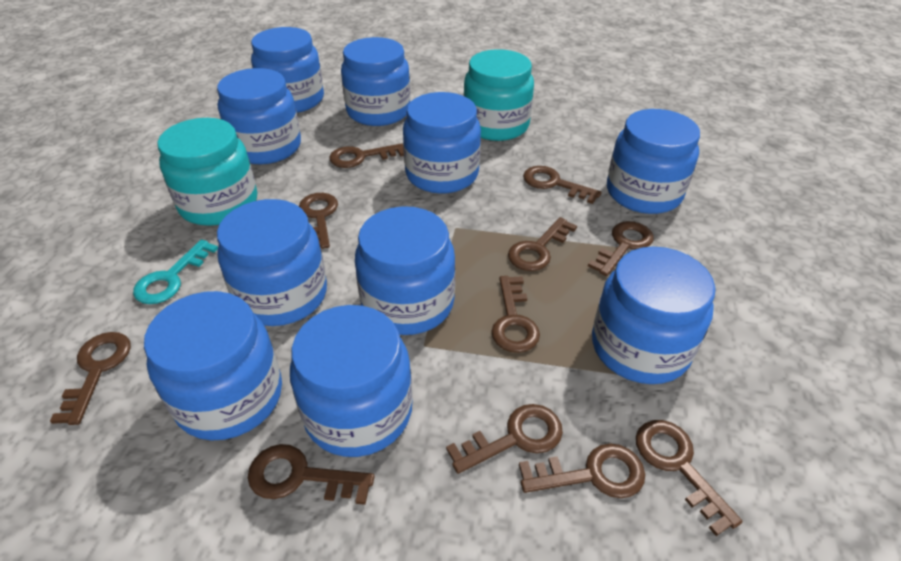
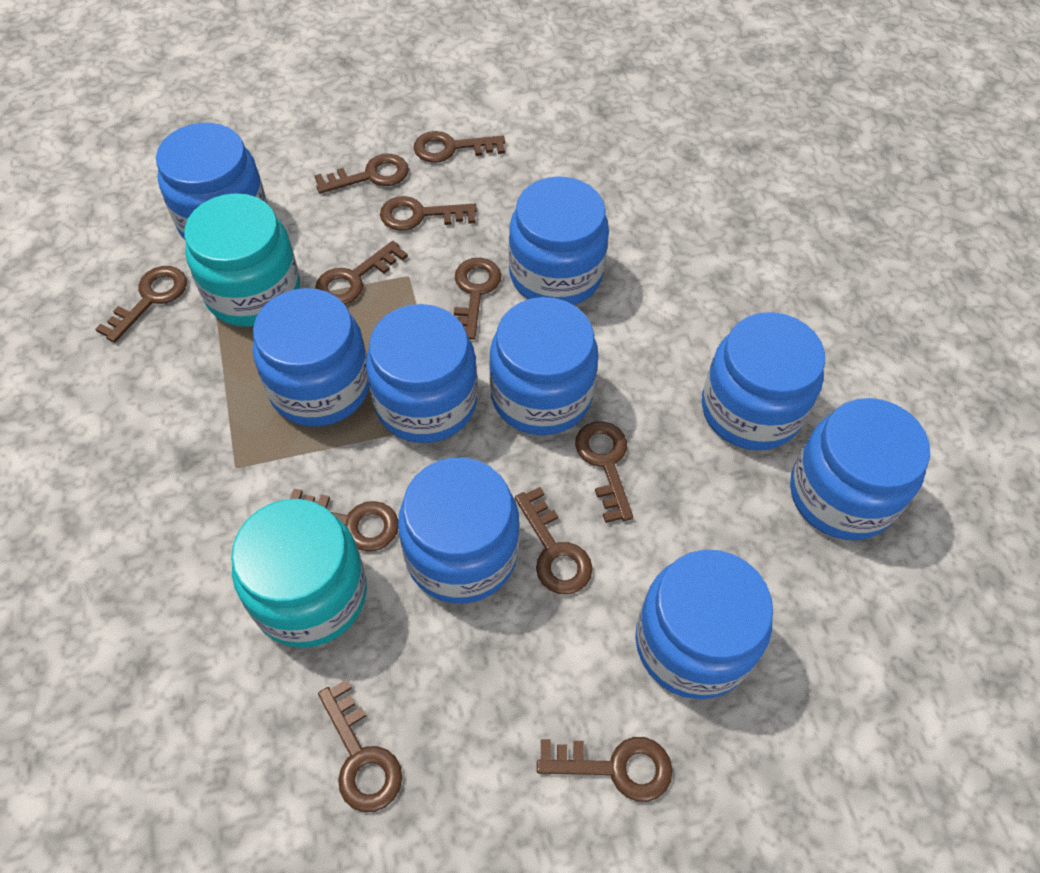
blue jar: [144,291,282,441] [217,68,301,164] [217,199,327,326] [251,27,324,113] [290,305,413,457] [341,37,411,126] [355,206,455,335] [403,92,481,194] [592,246,716,384] [607,109,700,214] = 10 -> [156,123,267,240] [253,288,369,427] [366,304,477,443] [398,457,519,604] [489,297,599,435] [509,176,609,305] [635,549,773,699] [702,312,825,450] [790,398,930,540] = 9
turquoise key: [133,239,218,304] = 1 -> none = 0

